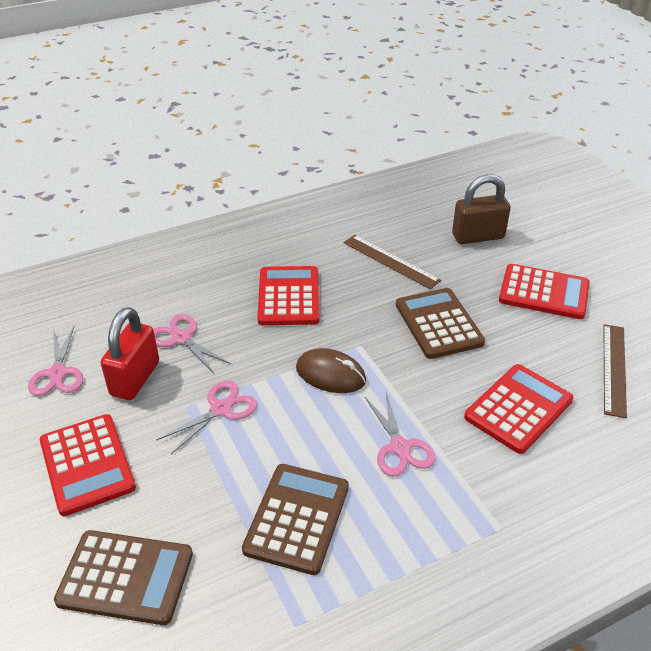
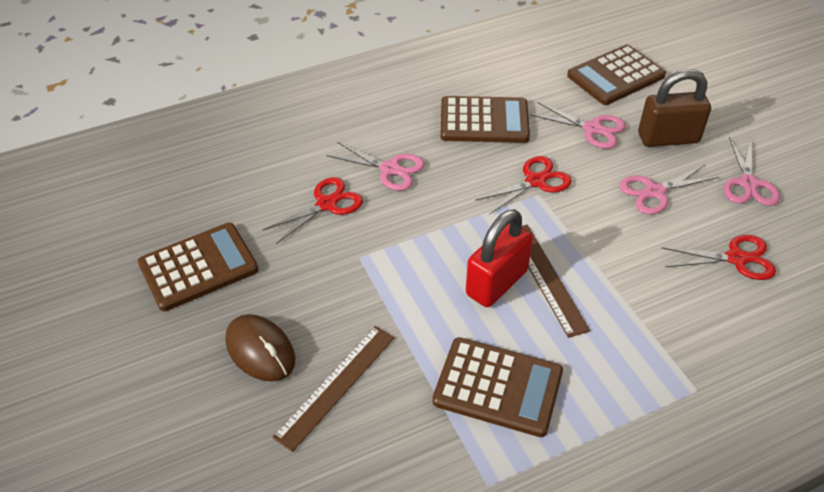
brown calculator: [54,530,193,625] [242,464,349,575] [396,288,485,359] = 3 -> [138,223,259,311] [432,337,563,437] [440,96,530,143] [567,45,666,105] = 4
red calculator: [40,414,136,516] [257,266,319,325] [464,364,573,454] [499,264,590,319] = 4 -> none = 0
red scissors: none = 0 -> [263,177,363,244] [475,156,572,215] [661,235,776,280] = 3

